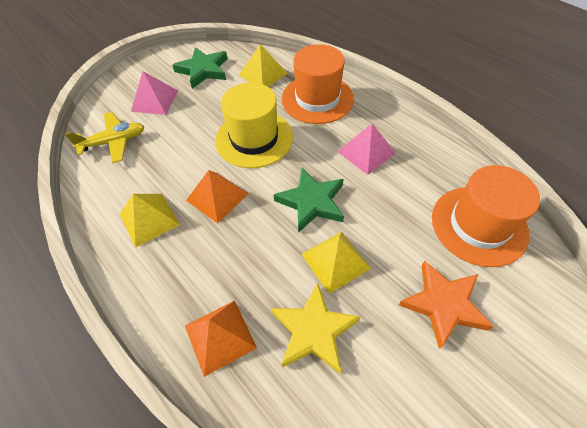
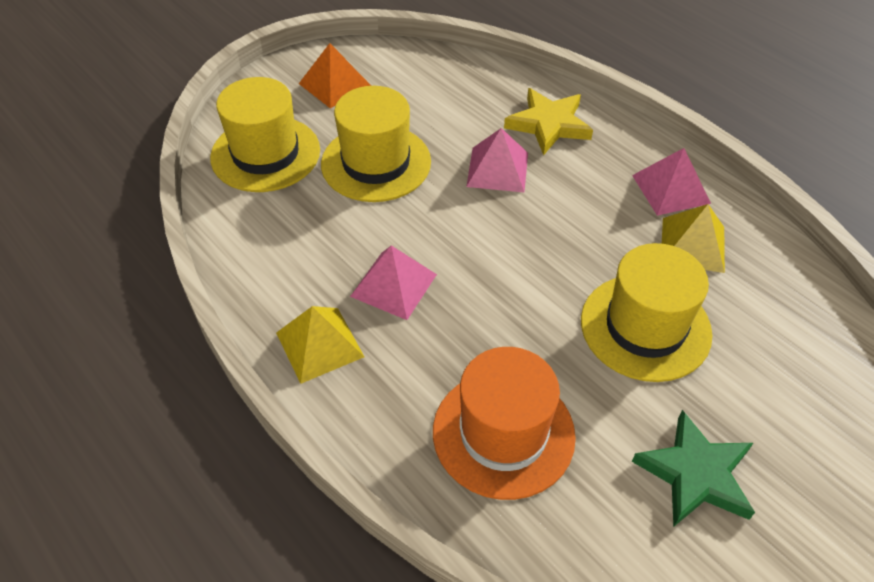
green star: [172,47,228,89] [273,168,344,233] = 2 -> [632,410,755,527] = 1
orange hat: [282,44,354,124] [432,165,540,267] = 2 -> [433,347,576,500] = 1
orange pyramid: [185,301,257,377] [186,170,249,223] = 2 -> [299,43,371,108] = 1
orange star: [399,260,494,349] = 1 -> none = 0
pink pyramid: [131,71,178,115] [337,123,396,175] = 2 -> [350,245,437,320] [466,128,528,192] [632,148,711,216] = 3
yellow hat: [215,83,293,168] = 1 -> [210,77,320,192] [321,86,431,202] [581,243,713,382] = 3
yellow plane: [65,112,145,163] = 1 -> none = 0
yellow pyramid: [120,194,180,248] [239,44,288,87] [301,232,371,294] = 3 -> [276,306,364,384] [662,204,725,273] = 2

